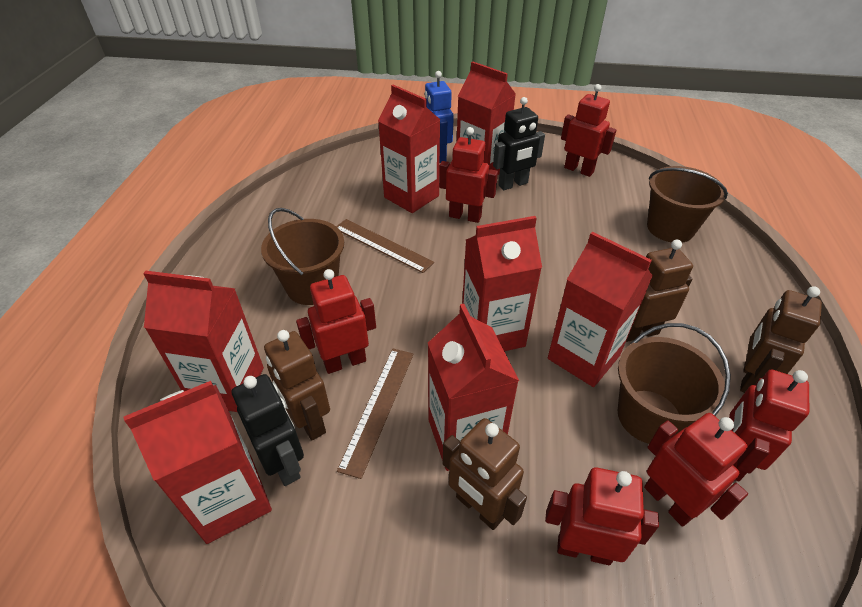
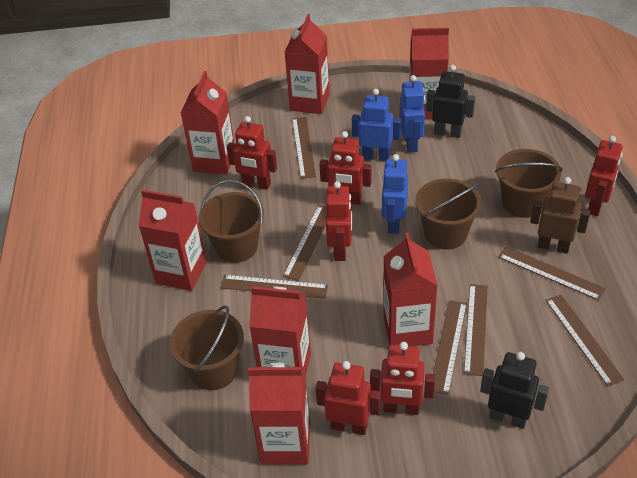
blue robot: [425,71,454,163] = 1 -> [352,89,401,161] [382,154,408,234] [400,75,425,153] = 3
brown bucket: [261,208,344,305] [618,323,731,444] [647,166,728,243] = 3 -> [170,305,244,390] [199,180,264,263] [415,179,482,249] [495,149,563,218] = 4
brown robot: [264,330,330,440] [443,418,527,530] [626,240,693,342] [740,286,822,393] = 4 -> [530,177,590,254] = 1
brown ruler: [336,219,434,273] [337,349,414,479] = 2 -> [220,275,328,299] [283,205,326,281] [292,117,316,179] [433,300,467,395] [464,284,488,376] [498,246,606,301] [546,295,624,386] = 7

